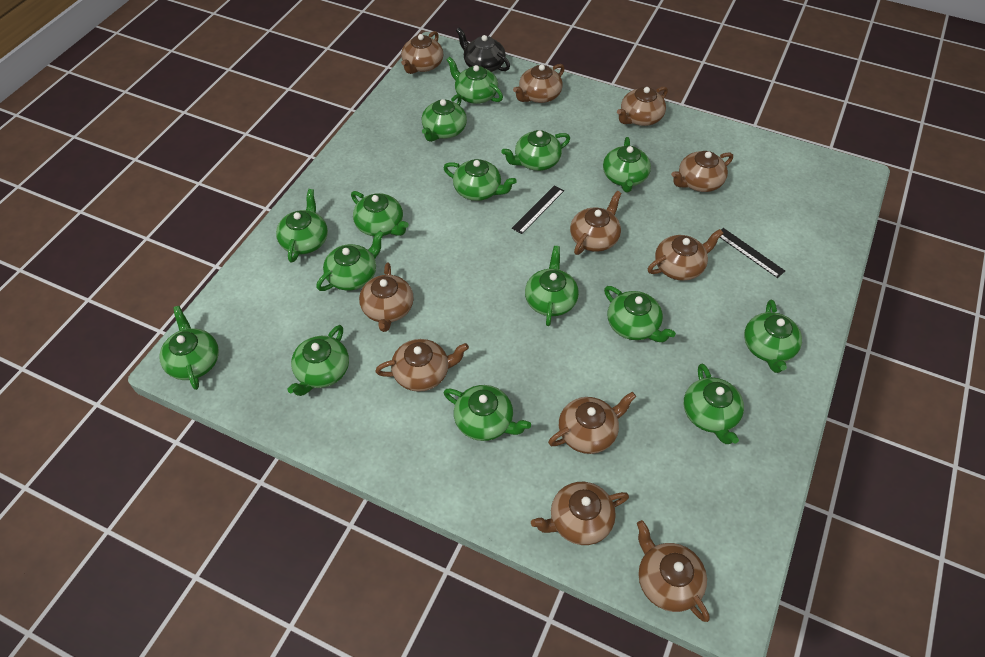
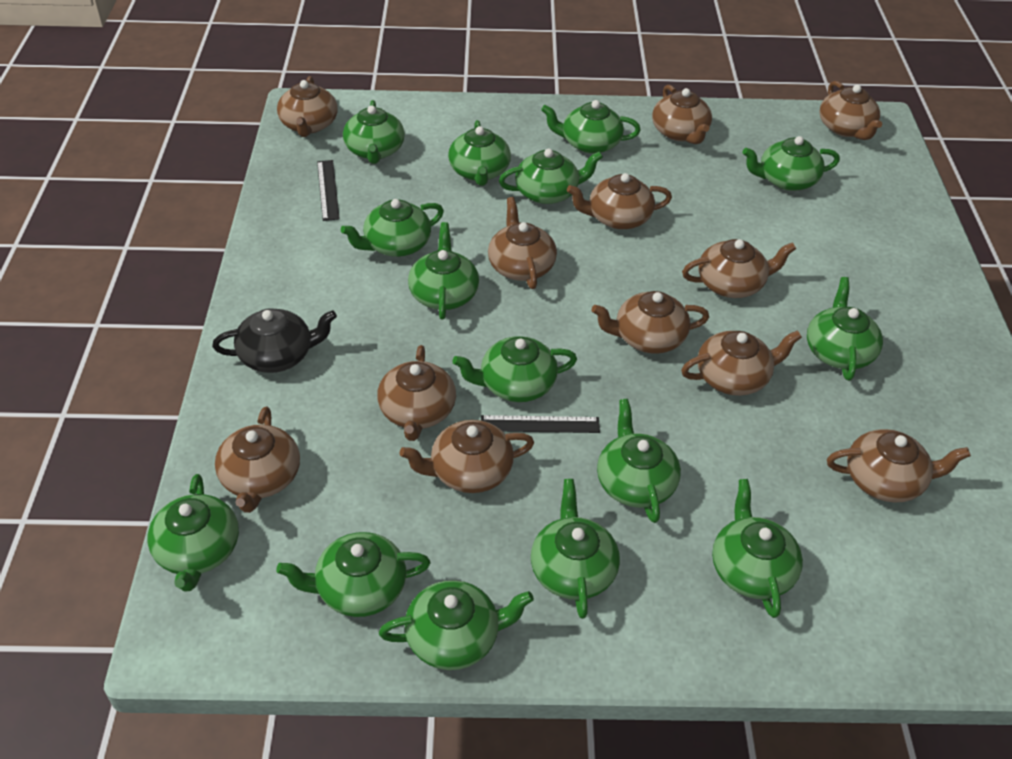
brown teapot: [359,263,414,332] [375,339,469,392] [401,31,443,74] [513,64,565,103] [531,482,629,545] [548,392,636,454] [570,191,621,255] [617,86,668,126] [637,520,710,622] [648,229,723,281] [671,151,733,192] = 11 -> [215,406,300,513] [277,76,338,137] [377,345,456,441] [399,420,534,493] [488,197,557,289] [567,173,672,229] [592,291,709,354] [652,85,712,144] [681,330,802,396] [682,239,796,298] [819,81,882,140] [827,429,971,503] = 12

